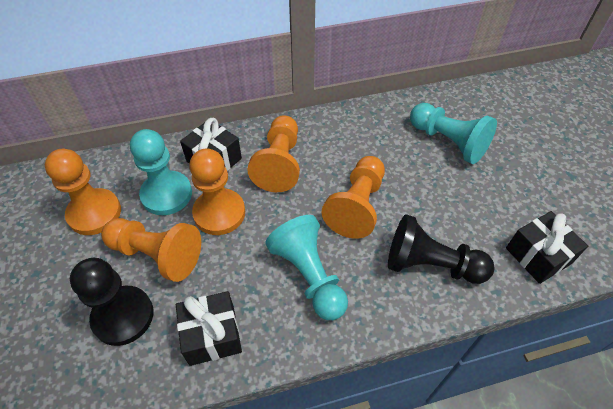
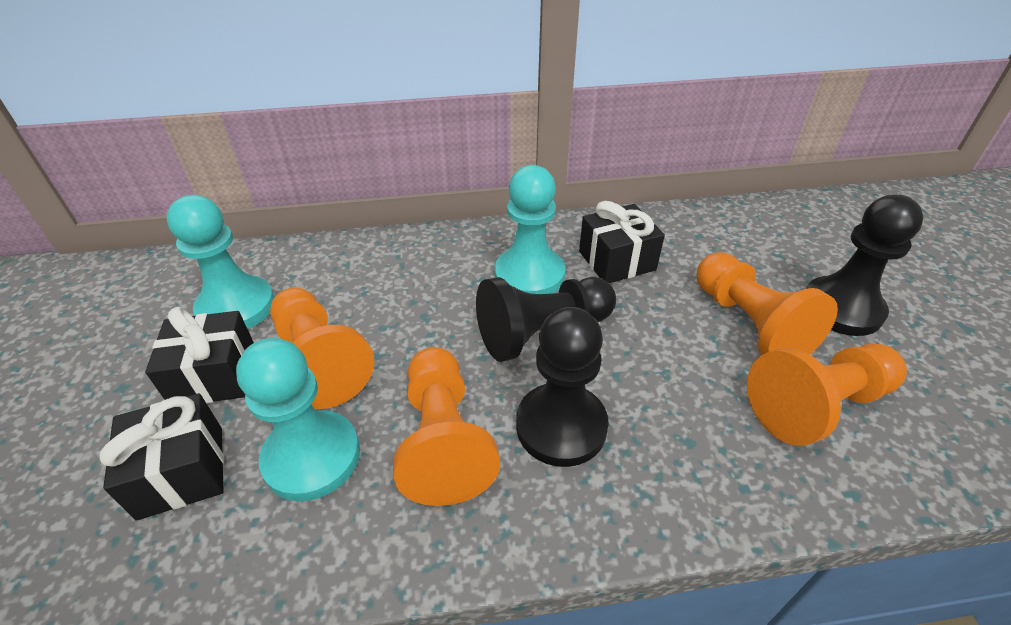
black pawn: [70,258,153,346] [388,214,495,284] = 2 -> [476,277,616,362] [516,307,609,467] [806,195,924,336] = 3
orange pawn: [45,149,121,235] [101,218,201,282] [189,148,245,235] [247,115,300,192] [321,156,385,239] = 5 -> [270,288,374,409] [393,347,500,506] [697,252,838,355] [747,343,907,446] = 4

